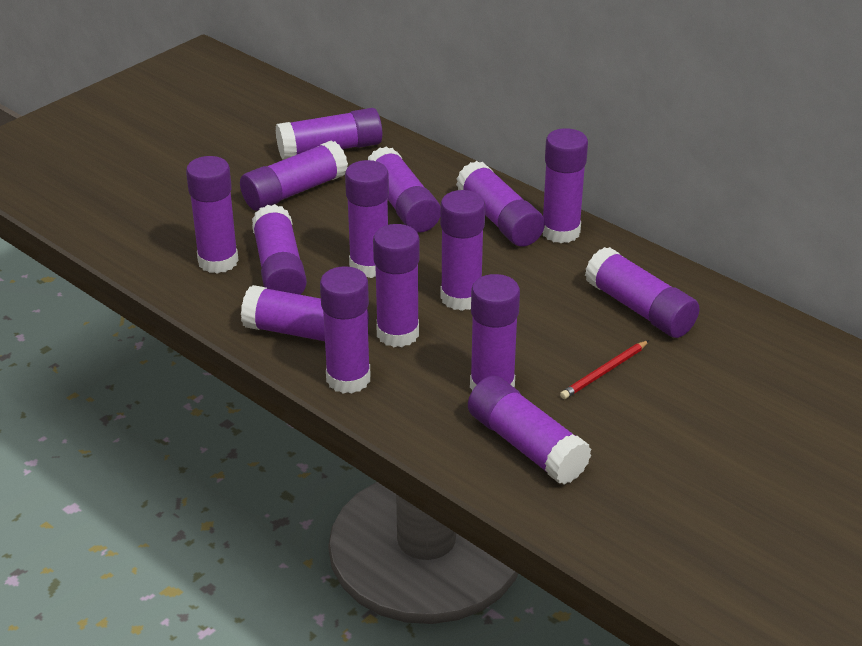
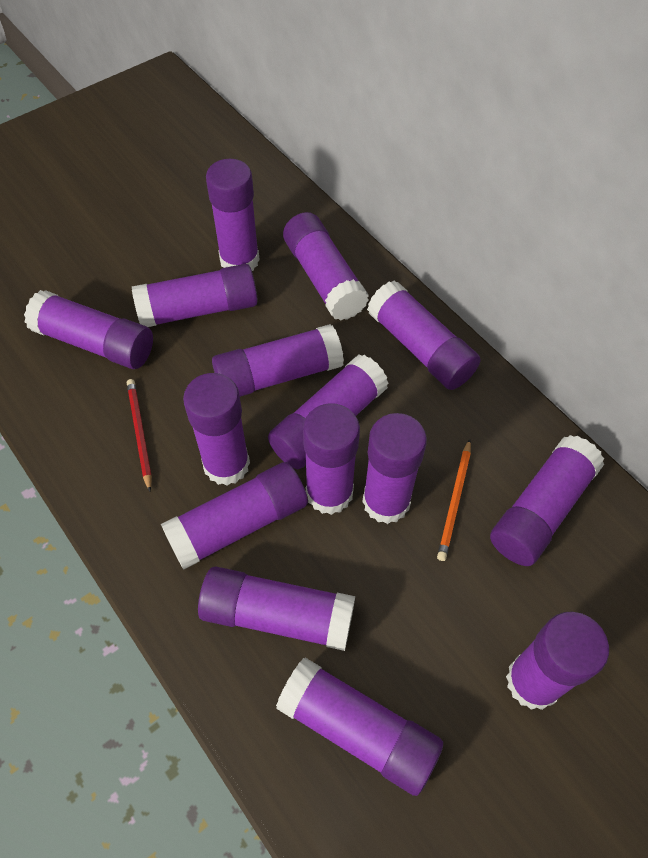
orange pencil: none = 0 -> [437,439,471,561] = 1

